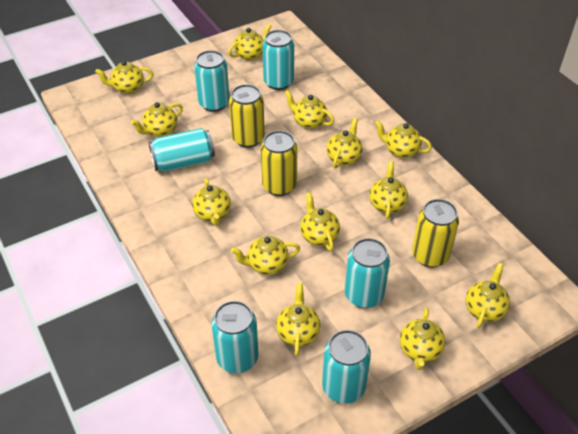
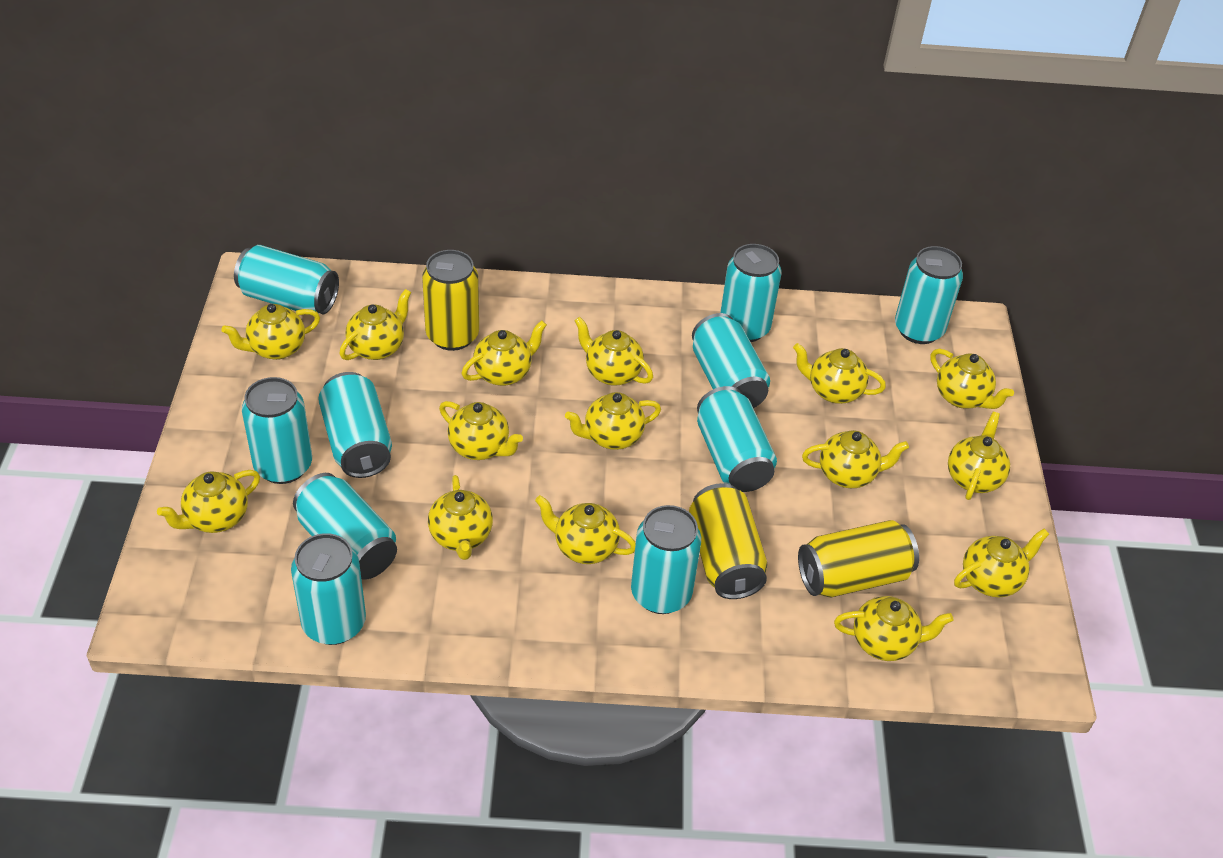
turquoise can: [149,128,215,172] [194,50,230,112] [211,301,259,373] [262,30,294,90] [322,330,371,404] [345,238,390,308] = 6 -> [234,245,339,315] [242,377,312,484] [291,533,366,645] [293,473,397,580] [318,372,392,478] [631,505,701,614] [692,313,770,408] [697,386,777,492] [720,244,782,342] [895,246,963,344] = 10
yellow teapot: [95,61,153,94] [131,102,183,137] [192,178,231,226] [228,24,271,61] [231,236,300,275] [276,283,321,356] [284,90,334,129] [300,192,340,251] [326,118,362,169] [369,161,408,219] [375,120,432,158] [400,308,446,370] [466,263,510,328] = 13 -> [157,470,260,533] [221,304,320,360] [339,289,411,360] [428,475,493,560] [439,401,523,460] [462,320,547,386] [535,495,636,564] [565,392,661,450] [574,317,653,386] [793,343,886,404] [802,430,909,488] [834,596,953,661] [931,349,1014,409] [948,412,1010,500] [954,529,1049,598] = 15

